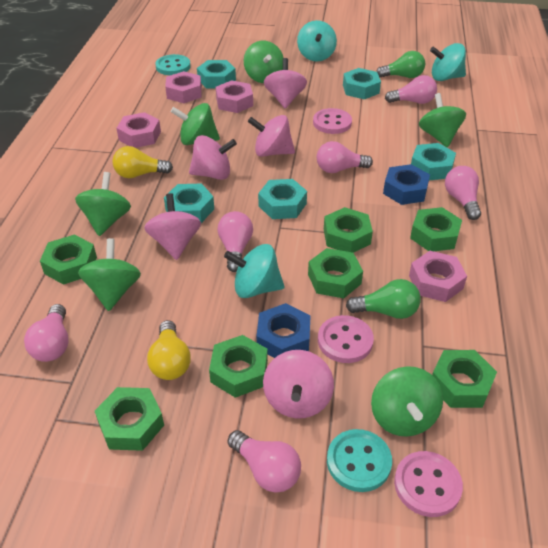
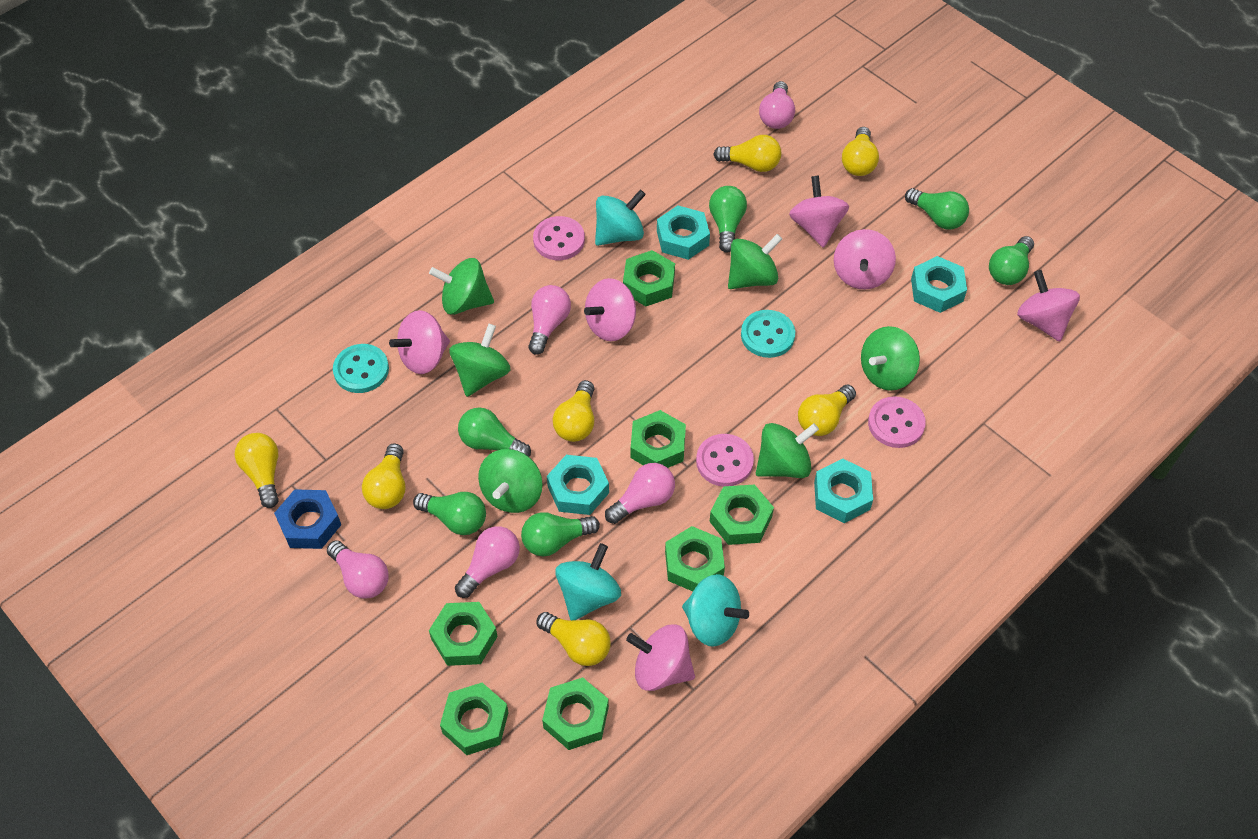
blue nut: [257,303,311,358] [383,164,430,205] = 2 -> [274,489,341,549] = 1
green light bulb: [346,279,421,319] [376,51,425,78] = 2 -> [413,492,486,535] [458,407,531,457] [521,512,600,556] [709,186,747,253] [905,188,969,230] [989,236,1034,285] = 6
pink light bulb: [24,304,69,362] [217,211,253,272] [227,430,301,493] [317,141,373,173] [385,75,437,104] [445,166,481,220] = 6 -> [327,540,389,599] [455,526,520,598] [528,285,571,355] [605,463,675,524] [759,81,795,129] = 5
pink nut: [116,112,161,148] [165,71,202,103] [216,80,253,113] [409,251,467,302] = 4 -> none = 0
pink spinning top: [144,193,201,260] [189,135,237,180] [248,115,295,157] [263,350,334,418] [264,58,307,109] = 5 -> [389,310,450,374] [584,278,636,341] [626,624,695,691] [789,176,849,248] [834,229,896,290] [1017,270,1080,341] = 6
turquoise nut: [164,184,214,223] [197,60,236,88] [258,179,307,219] [343,68,381,99] [411,143,456,180] = 5 -> [547,455,609,515] [657,206,710,260] [814,459,873,523] [911,256,967,313] = 4
yellow light bulb: [112,146,173,178] [147,320,191,380] = 2 -> [235,433,279,508] [362,444,405,509] [537,612,611,666] [553,380,594,442] [713,135,781,172] [798,385,856,436] [842,127,879,176] = 7

